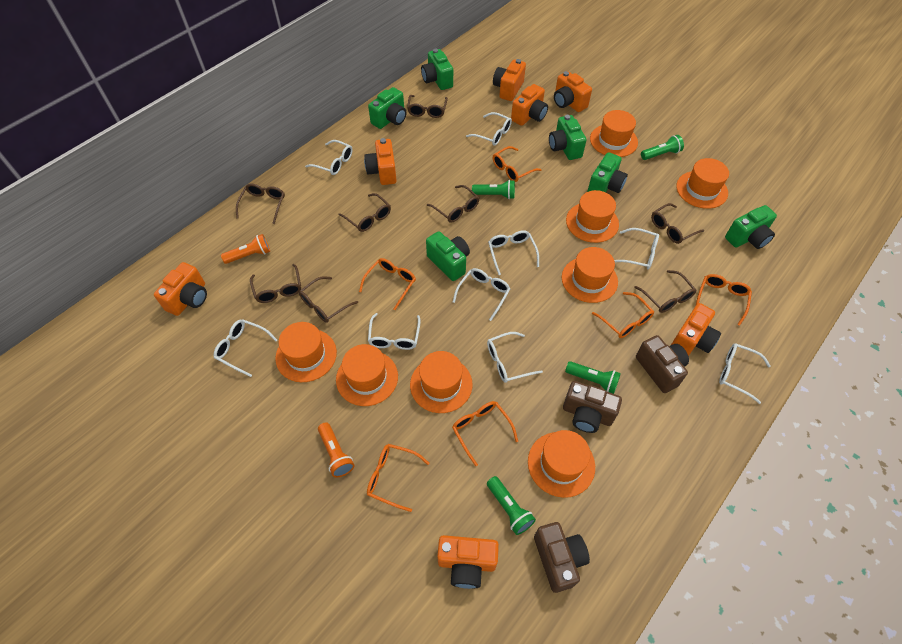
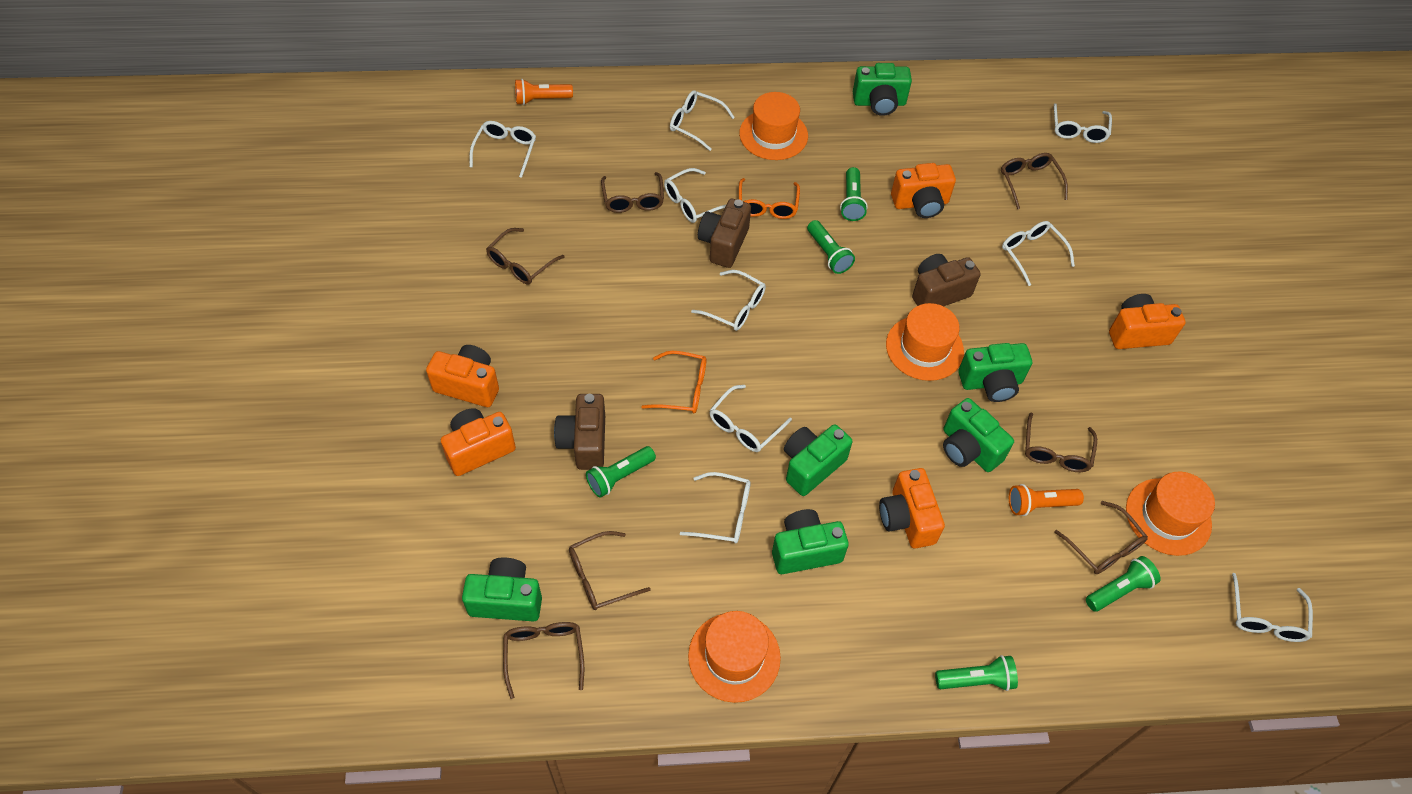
brown glasses: [236,184,285,224] [250,264,301,303] [299,276,358,323] [339,193,391,232] [407,95,448,118] [427,185,479,223] [634,270,696,313] [651,203,704,244] = 8 -> [486,228,565,284] [503,622,584,699] [569,531,651,610] [601,172,664,213] [1001,153,1068,209] [1025,413,1097,472] [1054,501,1148,574] = 7
green flashlight: [472,180,515,199] [487,476,536,535] [565,361,621,394] [641,135,684,160] = 4 -> [586,446,656,498] [807,220,855,274] [840,167,868,221] [935,655,1018,691] [1086,556,1161,612] = 5
orange camera: [154,262,207,316] [364,138,397,185] [437,535,499,589] [493,59,526,101] [511,84,548,126] [554,71,592,112] [670,303,721,356] = 7 -> [426,345,499,407] [441,408,516,476] [879,468,945,549] [891,163,956,218] [1109,294,1186,349] = 5
orange glasses: [359,258,416,310] [367,444,430,512] [452,401,518,466] [493,146,542,182] [592,292,654,338] [696,274,752,326] = 6 -> [641,351,707,413] [739,178,800,219] = 2
orange hat: [275,322,337,382] [336,344,398,406] [410,351,473,413] [528,430,595,498] [562,247,618,303] [566,190,619,243] [590,110,638,157] [676,158,729,209] = 8 -> [688,611,781,703] [739,92,808,160] [886,303,964,381] [1126,472,1215,556] = 4

